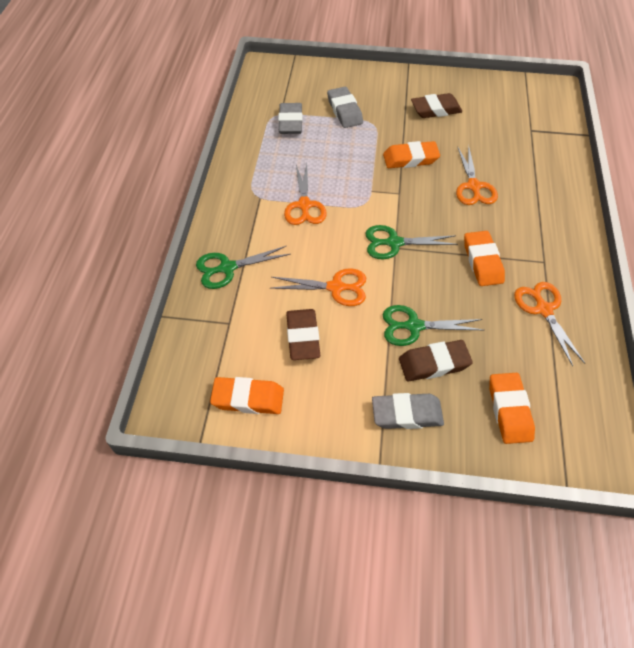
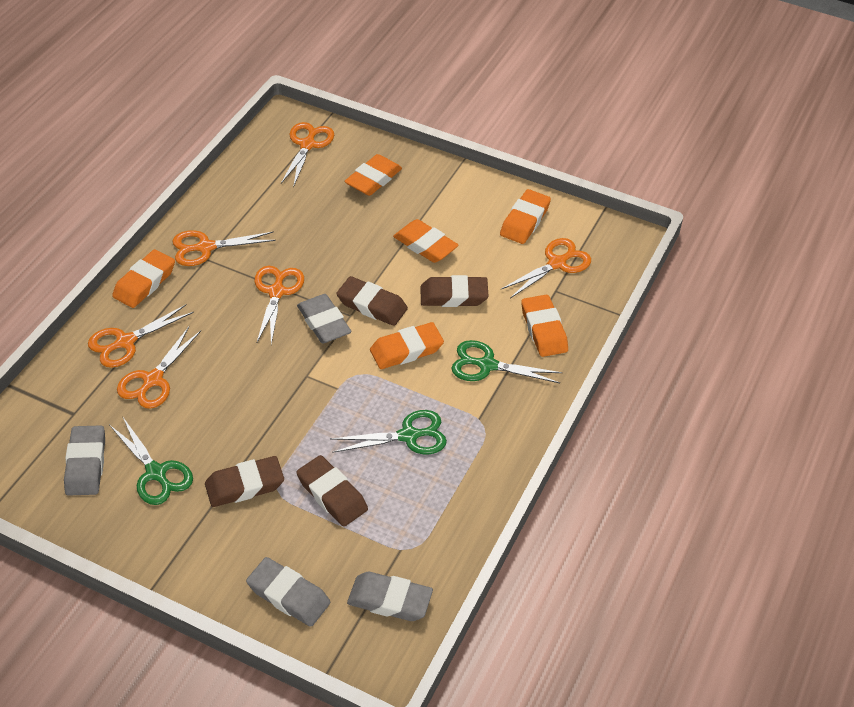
brown eraser: [286,309,320,360] [399,340,473,381] [411,93,462,118] = 3 -> [205,456,284,507] [296,455,368,527] [336,276,408,326] [421,275,488,307] = 4
grey eraser: [278,103,303,134] [327,87,363,128] [372,393,444,429] = 3 -> [64,425,105,496] [246,557,330,627] [297,294,352,343] [347,572,433,621] = 4
orange eraser: [210,377,284,414] [383,141,440,168] [464,231,505,286] [489,373,535,444] = 4 -> [112,249,175,308] [344,154,402,196] [370,322,444,369] [393,219,459,263] [500,189,551,244] [521,295,568,357] = 6
orange scissors: [271,268,366,306] [284,164,327,225] [456,145,498,205] [514,282,585,366] = 4 -> [88,305,194,368] [117,327,201,409] [172,230,276,266] [255,266,304,344] [281,122,334,187] [501,238,591,298] = 6

